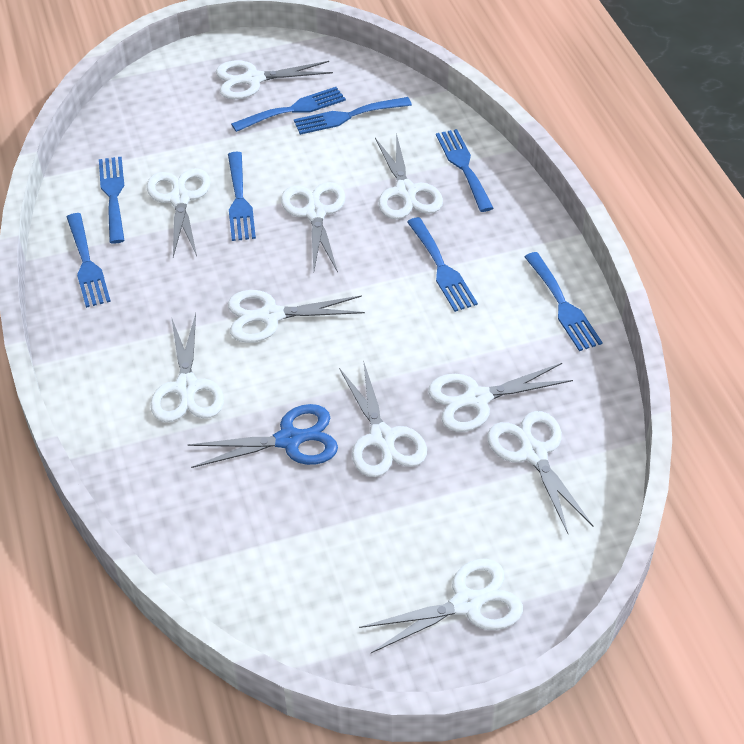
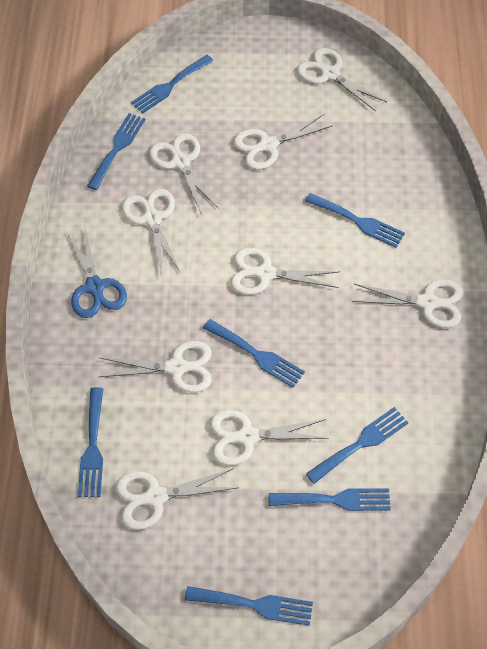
white scissors: [147,168,211,257] [150,314,224,422] [216,60,333,99] [228,290,365,343] [281,182,345,272] [339,363,427,477] [359,559,523,653] [375,133,443,219] [428,363,573,432] [487,411,593,534] = 10 -> [99,341,212,393] [115,468,239,530] [122,189,181,277] [149,133,219,215] [210,410,329,465] [230,248,340,295] [234,114,333,170] [297,48,387,112] [352,279,463,328] = 9

